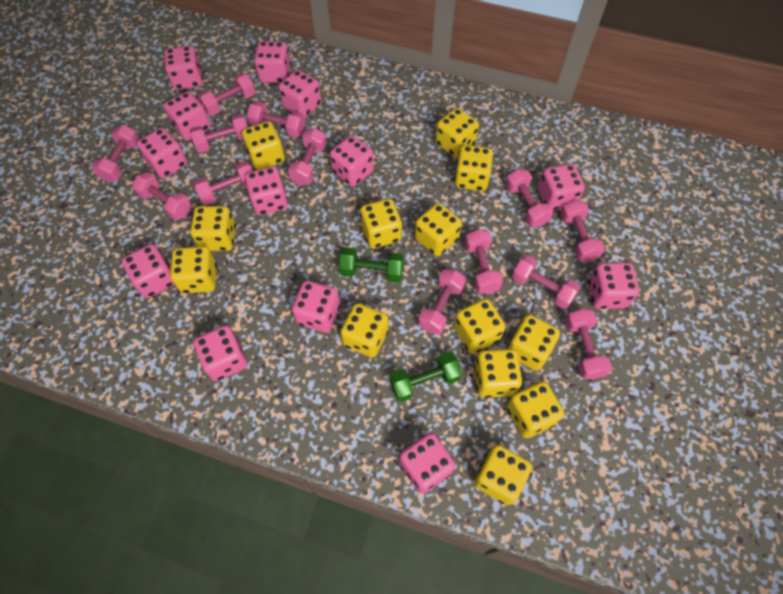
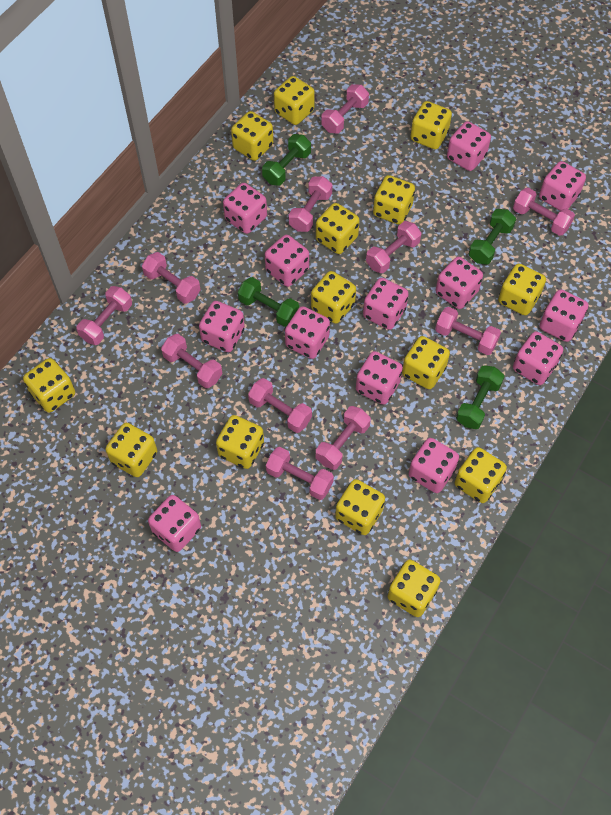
green dumbbell: [339,247,404,282] [389,352,462,402] = 2 -> [238,277,299,327] [262,134,311,186] [456,365,505,429] [469,209,516,265] = 4
pink dumbbell: [92,125,140,182] [132,172,192,220] [190,114,248,153] [193,161,252,205] [198,73,255,116] [247,101,306,138] [288,128,327,185] [418,269,466,335] [465,229,503,294] [505,169,553,227] [512,255,581,309] [560,200,605,262] [565,309,612,379] = 13 -> [76,286,132,345] [142,252,201,304] [161,334,223,388] [248,378,312,433] [266,447,334,500] [289,176,333,232] [316,406,371,470] [321,84,369,133] [366,221,421,273] [435,307,501,355] [513,188,575,236] = 11
yellow dice: [170,246,217,294] [190,206,236,251] [242,121,285,170] [340,303,389,358] [360,199,402,248] [415,203,462,256] [435,108,479,158] [454,145,493,191] [454,299,506,354] [474,349,522,398] [474,444,532,505] [506,381,564,438] [507,314,560,371] = 13 -> [23,358,75,413] [105,423,157,477] [216,415,264,469] [231,111,273,161] [274,76,315,125] [311,271,356,324] [316,203,360,254] [335,479,385,535] [373,175,415,225] [388,560,441,617] [402,336,450,389] [410,101,452,150] [455,447,507,503] [498,264,546,315] = 14

